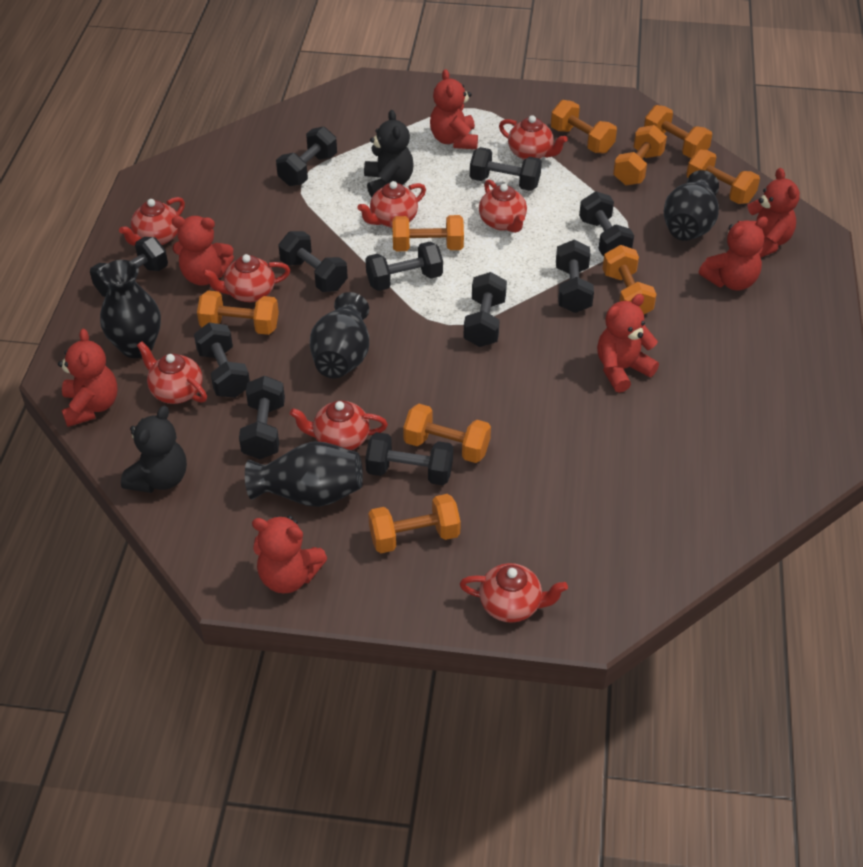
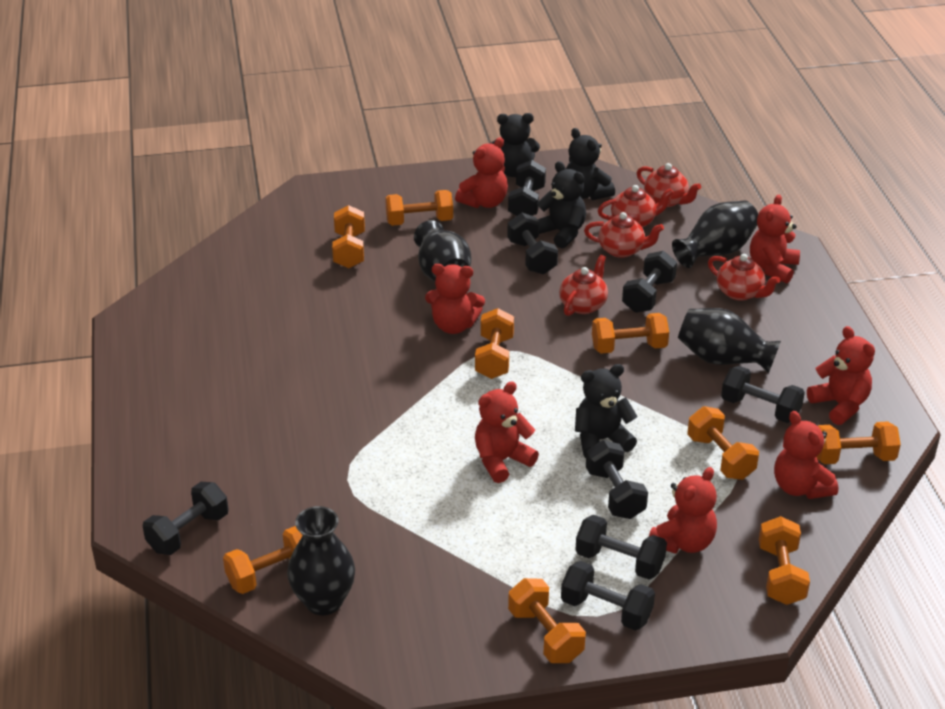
black dumbbell: [90,237,168,297] [194,323,250,398] [239,376,285,459] [276,126,337,186] [278,231,348,292] [365,242,443,291] [365,432,453,485] [463,272,507,347] [470,147,542,191] [556,240,594,313] [579,191,634,256] = 11 -> [143,482,229,555] [507,213,558,274] [508,160,546,216] [561,561,655,631] [575,515,667,579] [586,440,648,519] [622,251,677,313] [721,366,805,423] = 8
black teddy bear: [121,406,187,493] [364,110,414,197] = 2 -> [491,113,540,177] [537,161,586,248] [566,128,615,200] [575,364,638,458] = 4
red teapot: [119,197,185,246] [137,342,207,404] [202,254,290,302] [290,400,388,450] [357,181,426,228] [459,563,568,622] [479,180,527,233] [499,115,568,160] = 8 -> [559,255,608,316] [584,212,664,258] [598,185,674,228] [637,163,701,207] [708,254,780,301] = 5

